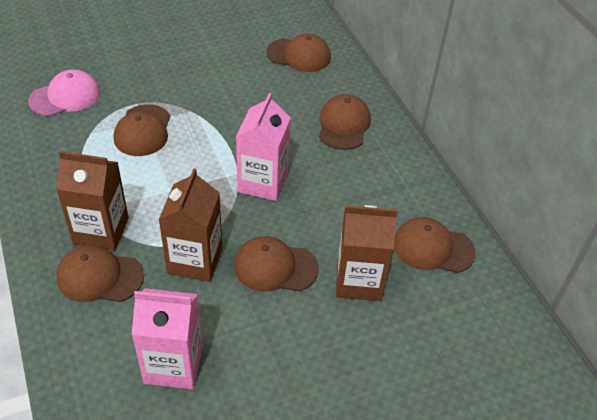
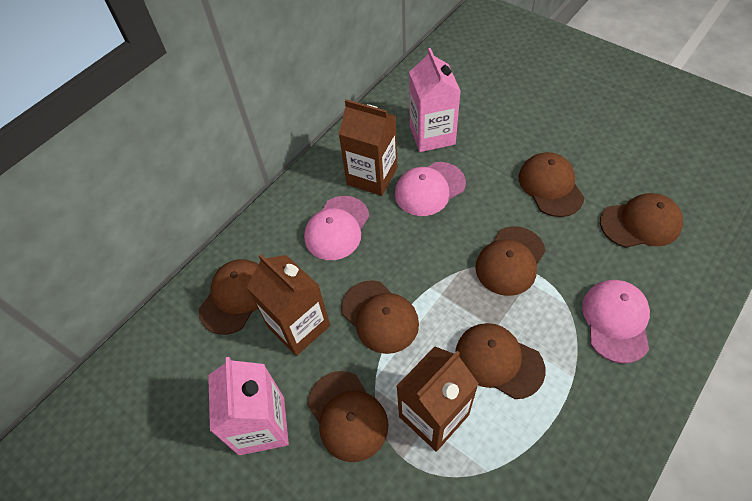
brown cap: [56,245,144,302] [114,104,170,156] [234,236,319,292] [266,34,331,72] [319,94,371,150] [394,217,476,273] = 6 -> [199,259,258,335] [307,371,388,462] [341,280,419,354] [455,323,545,399] [475,226,546,296] [519,152,585,217] [600,193,683,248] = 7
pink cap: [28,70,100,116] = 1 -> [304,196,369,260] [395,162,466,216] [582,280,650,364] = 3

